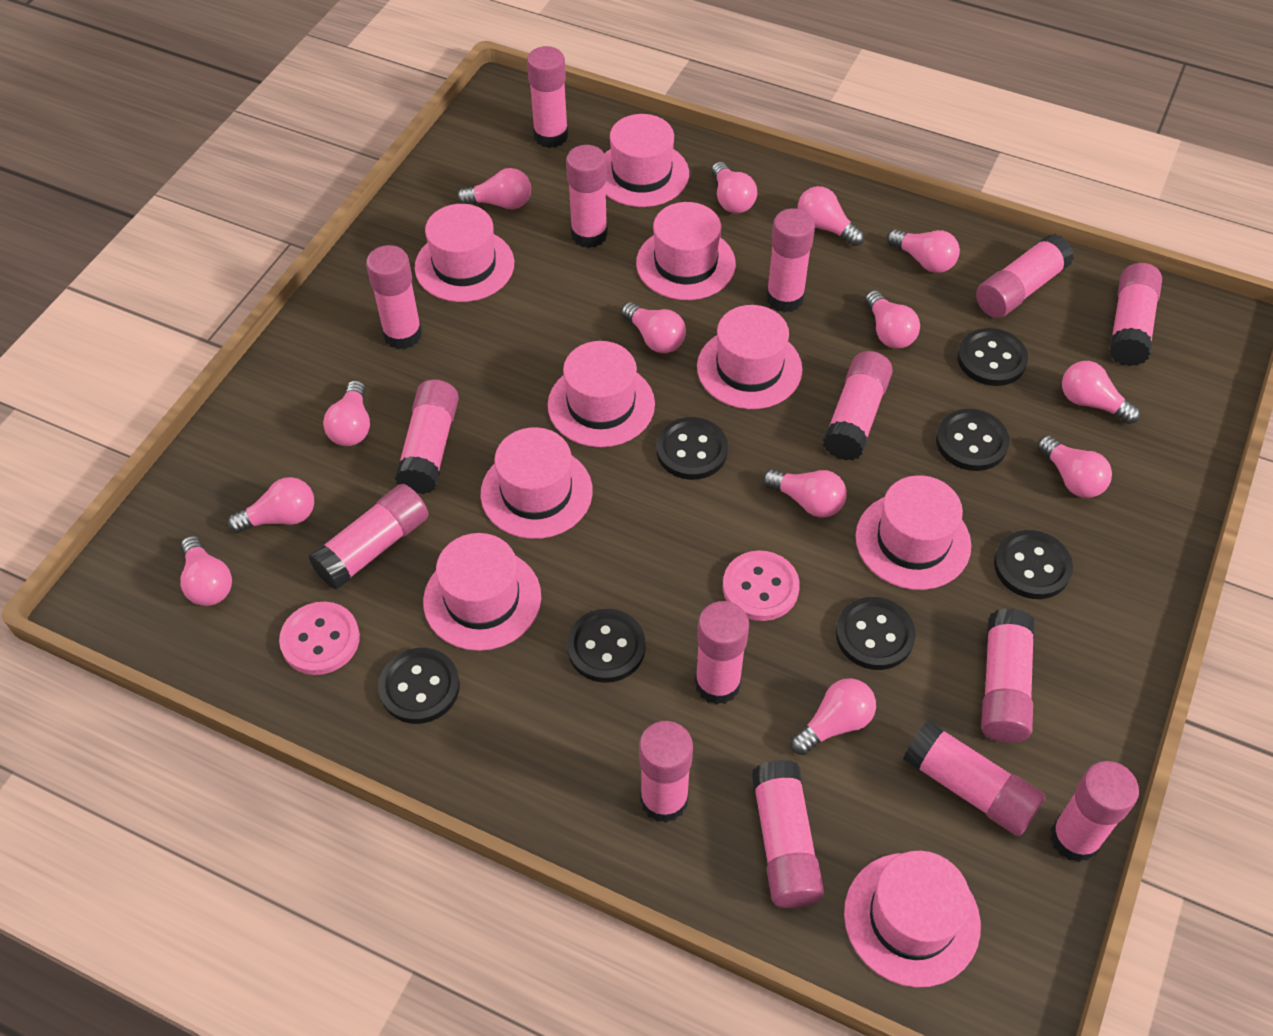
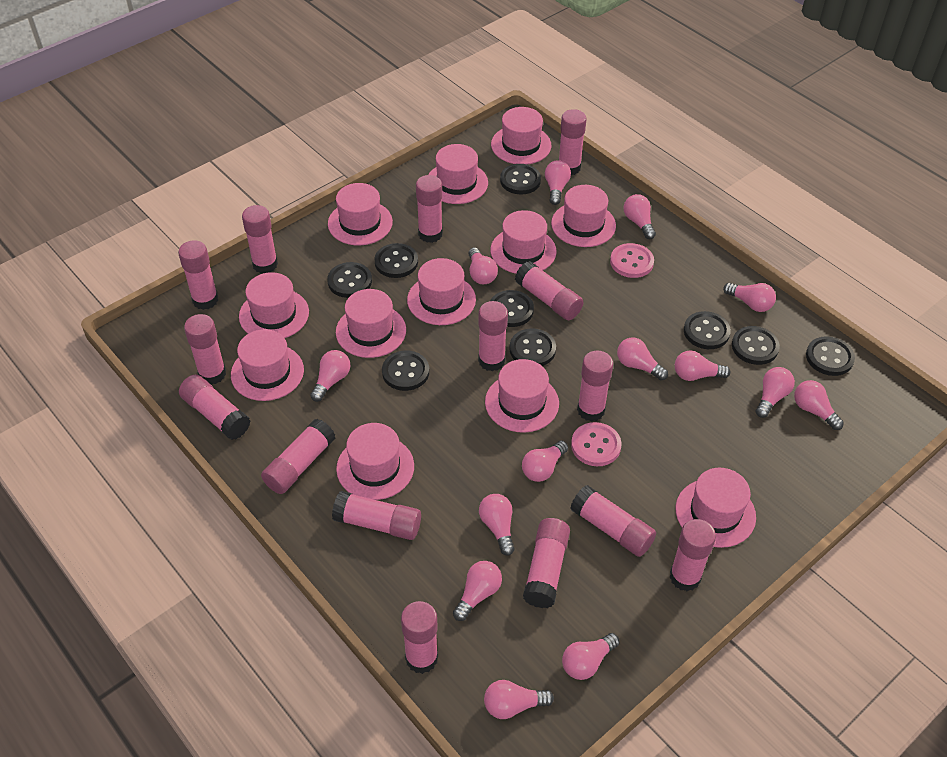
black button: [378,648,460,724] [567,609,646,683] [656,417,728,480] [836,597,916,670] [936,409,1009,471] [957,328,1028,386] [994,530,1073,599] = 7 -> [327,262,372,298] [374,243,418,278] [382,351,429,391] [490,290,534,327] [500,164,541,195] [509,328,556,366] [684,311,731,349] [732,326,780,365] [806,336,855,376] = 9
pink hat: [415,204,514,302] [423,533,541,651] [481,427,593,539] [548,341,655,447] [605,114,689,207] [636,202,736,300] [697,305,802,409] [844,851,981,988] [855,475,971,590] = 9 -> [231,329,304,401] [239,272,309,338] [328,183,393,245] [336,289,406,358] [336,423,414,500] [407,258,476,325] [428,144,488,204] [485,359,559,433] [490,210,557,274] [491,107,552,164] [551,185,616,247] [676,468,756,548] = 12
pink light bulb: [181,536,232,606] [228,477,314,533] [323,380,370,446] [457,168,531,209] [621,302,686,353] [712,162,757,213] [763,469,847,518] [790,678,876,755] [798,186,864,246] [865,290,920,348] [887,229,960,273] [1037,435,1112,498] [1062,361,1141,424] = 13 -> [310,350,350,402] [453,561,502,621] [468,247,498,285] [479,494,515,555] [484,680,554,719] [522,440,568,482] [545,160,571,205] [562,633,620,680] [617,338,668,380] [623,194,656,239] [675,350,730,381] [723,283,776,312] [755,367,795,418] [794,380,844,430] = 14

